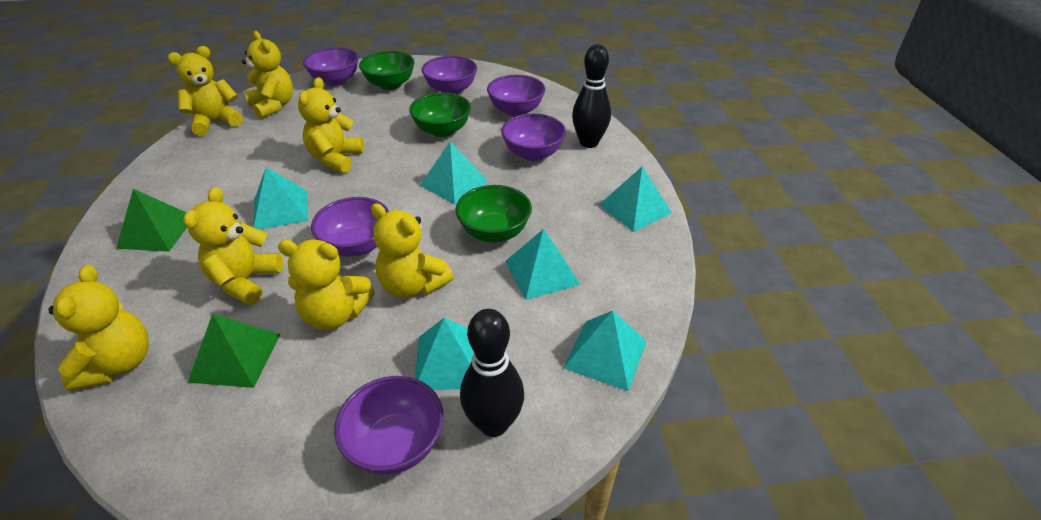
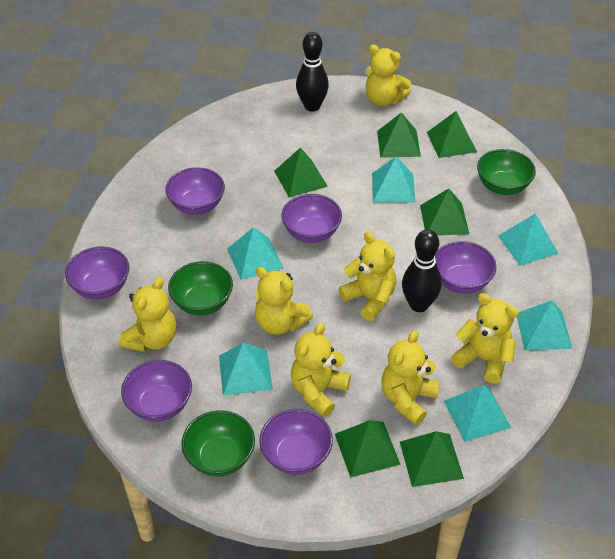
green pyramid: [116,189,187,252] [188,314,280,388] = 2 -> [274,147,328,197] [335,420,401,478] [377,112,421,158] [400,431,464,487] [420,188,469,236] [427,111,477,158] = 6

